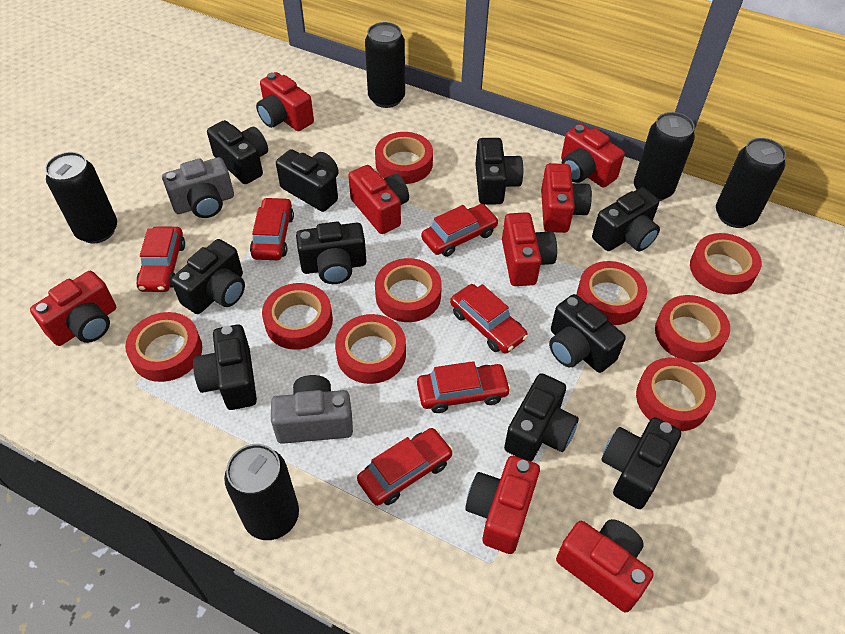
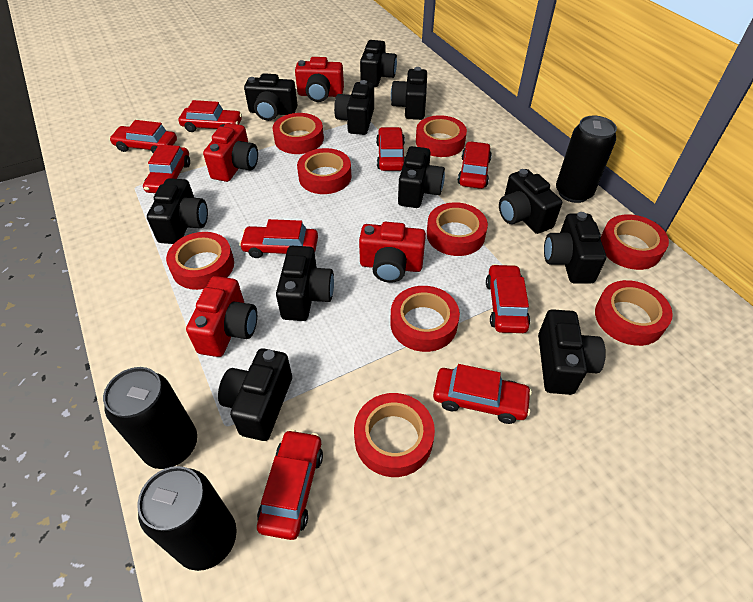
black camera: [171,239,245,314] [193,324,257,410] [207,120,268,184] [276,149,339,212] [296,222,366,284] [475,138,523,205] [504,373,579,461] [549,294,626,373] [592,187,660,251] [601,417,681,509] = 10 -> [147,178,208,244] [218,348,292,441] [244,73,297,121] [276,246,334,321] [334,80,374,135] [360,40,397,87] [391,67,427,120] [398,146,445,208] [499,169,562,234] [538,309,606,395] [544,212,606,283] = 11
black can: [45,152,117,244] [224,444,299,540] [365,22,405,108] [634,112,695,201] [716,138,786,228] = 5 -> [103,367,197,469] [137,466,237,571] [556,116,617,203] = 3
grey camera: [162,157,234,218] [271,375,353,444] = 2 -> none = 0
red camera: [30,271,116,346] [256,72,314,131] [348,165,409,234] [465,456,540,554] [502,212,557,286] [541,163,592,233] [556,519,654,612] [561,124,625,188] = 8 -> [186,276,257,357] [203,123,258,182] [295,57,344,102] [359,222,426,283] = 4
red car: [137,227,185,292] [250,197,294,260] [357,428,453,506] [417,361,511,413] [421,204,499,257] [450,284,528,353] = 6 -> [109,120,177,154] [143,145,190,193] [179,100,242,132] [239,219,318,258] [257,429,323,540] [376,127,405,171] [433,364,532,424] [457,141,492,189] [486,264,530,333] = 9

